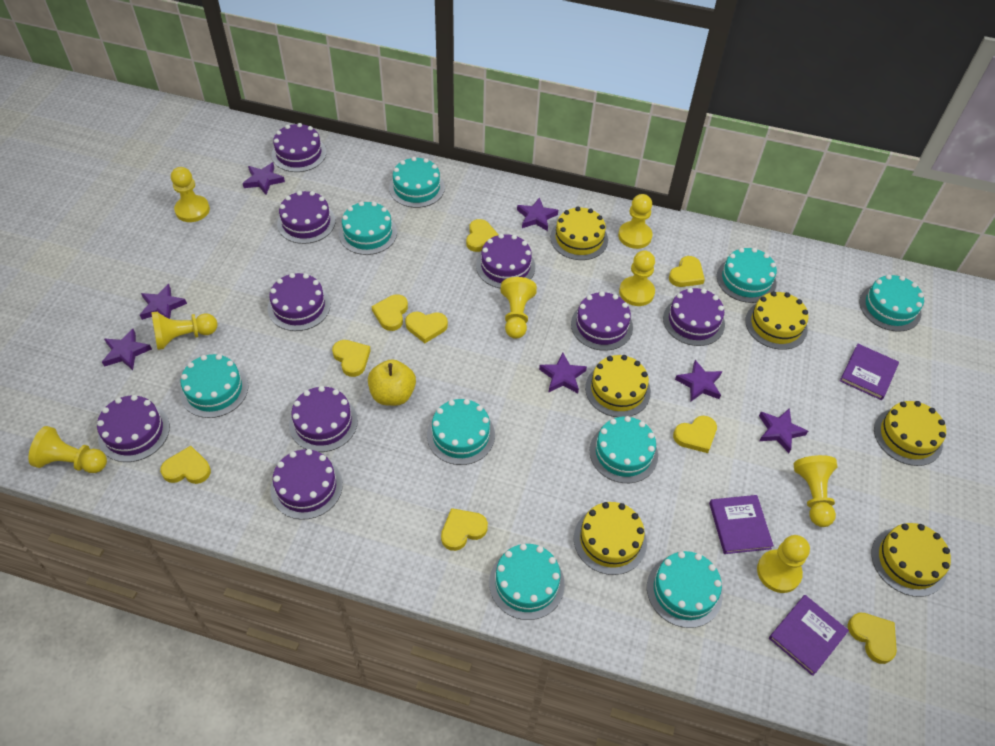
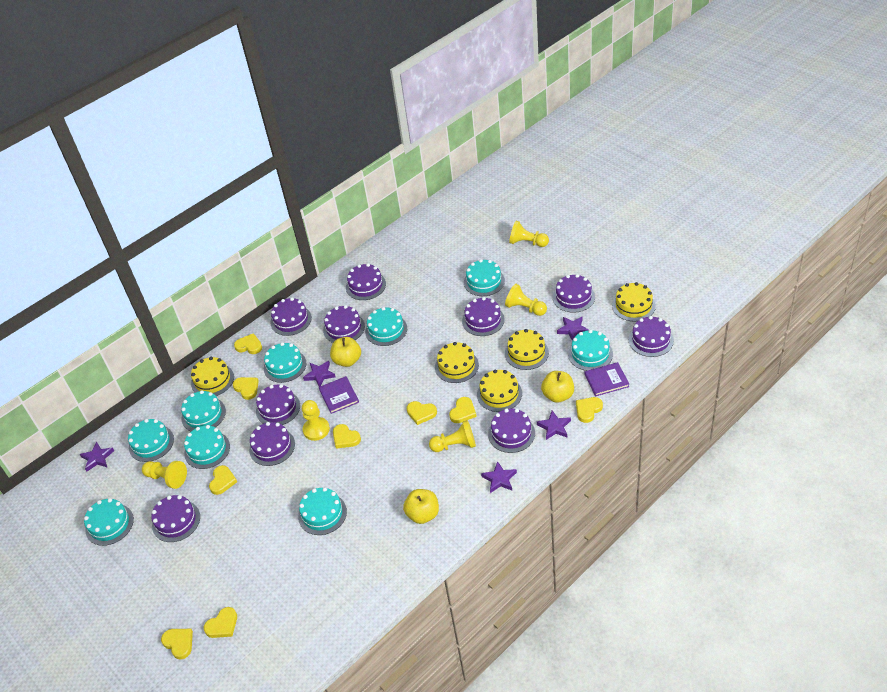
purple book: [709,495,774,554] [769,595,849,676] [840,344,899,400] = 3 -> [319,376,359,414] [585,362,629,396] = 2
purple cake: [97,395,170,462] [268,273,330,331] [270,449,343,520] [272,123,326,172] [277,191,336,244] [289,386,358,452] [476,234,535,289] [571,291,633,351] [663,288,725,346] = 9 -> [151,495,200,542] [249,422,295,466] [256,384,300,425] [271,298,312,336] [323,305,365,343] [346,264,386,300] [462,297,505,336] [488,408,535,453] [553,274,595,313] [629,316,674,357] = 10
purple star: [102,329,152,370] [140,284,187,320] [243,162,285,194] [517,197,558,231] [539,353,587,393] [675,360,722,401] [759,408,808,453] = 7 -> [80,442,114,471] [303,361,335,387] [481,461,517,493] [537,411,571,440] [557,316,589,340] = 5
yellow apple: [368,359,416,406] = 1 -> [330,337,361,367] [403,489,439,524] [541,371,574,403] = 3
yellow cake: [551,207,608,260] [574,502,647,575] [585,355,651,417] [745,291,808,350] [871,523,951,597] [874,401,946,466] = 6 -> [191,357,234,396] [435,342,479,383] [477,369,522,412] [505,329,549,370] [612,282,656,322] = 5
yellow pawn: [28,426,107,473] [151,311,217,350] [171,167,210,222] [500,277,537,339] [618,194,652,249] [619,251,655,306] [757,535,810,593] [793,455,838,527] = 8 -> [142,461,187,489] [302,400,330,441] [429,420,476,452] [505,284,547,316] [509,221,549,247] = 5

